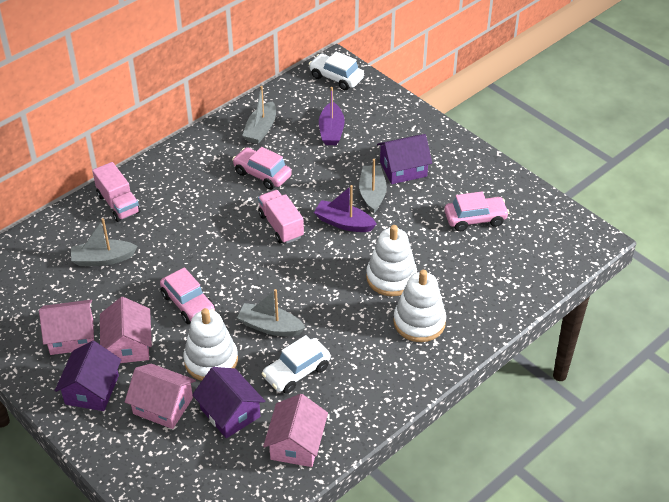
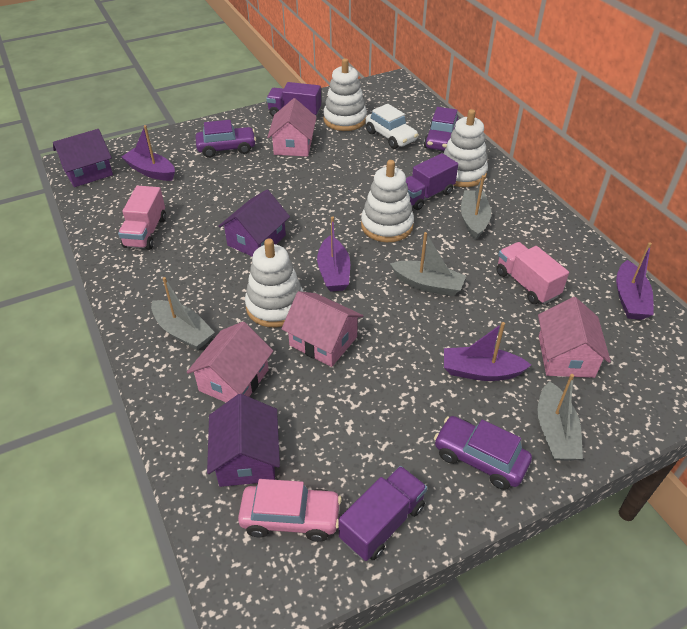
pink car: [160,267,215,324] [232,147,292,190] [444,192,509,232] = 3 -> [238,479,342,542] = 1
purple boat: [314,185,377,232] [319,87,345,145] = 2 -> [121,125,175,181] [317,217,350,292] [444,322,531,381] [616,242,654,320] = 4
purple car: none = 0 -> [196,120,256,158] [424,107,459,151] [434,416,532,490] = 3
purple truck: none = 0 -> [266,82,321,117] [339,466,427,561] [406,153,458,210] = 3
white car: [262,335,331,394] [309,52,364,90] = 2 -> [365,104,418,149] = 1
white stacking toy: [183,308,238,381] [366,225,417,296] [393,270,446,342] = 3 -> [245,239,304,327] [323,58,367,131] [361,160,414,242] [443,109,488,187] = 4

